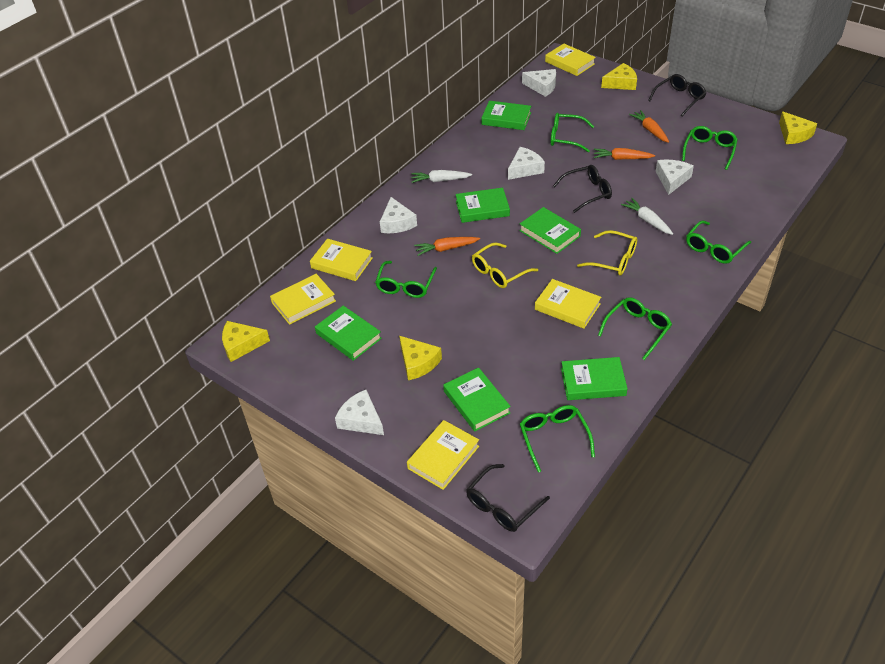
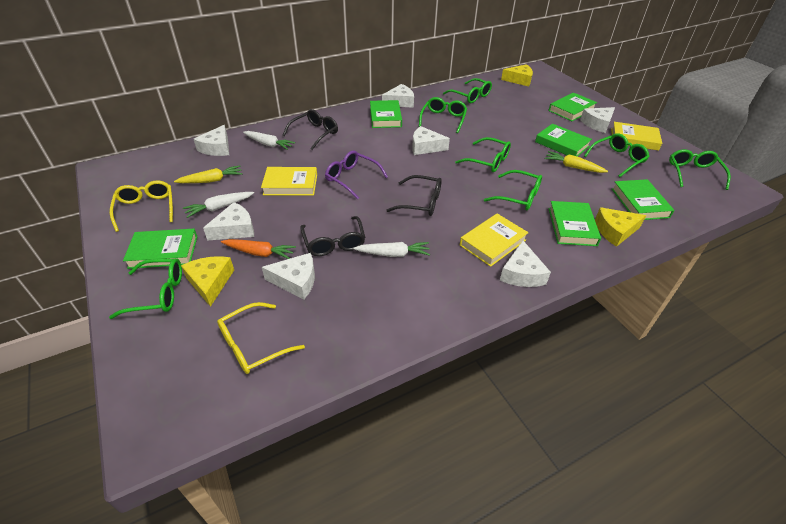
green glasses: [375,261,437,298] [520,405,595,472] [551,113,594,152] [598,297,672,360] [682,126,738,170] [686,220,751,264] = 6 -> [109,258,182,319] [419,97,467,133] [443,78,492,103] [455,137,511,172] [484,170,542,211] [584,133,649,177] [669,149,731,190] = 7
orange carrot: [414,237,480,256] [594,148,655,160] [629,110,669,143] = 3 -> [221,239,296,259] = 1
purple glasses: none = 0 -> [325,151,388,200] = 1
white carrot: [411,170,472,183] [621,198,673,235] = 2 -> [183,192,254,218] [243,131,295,150] [353,242,430,257] = 3
white cheese: [335,390,384,435] [380,197,417,233] [508,147,545,180] [522,69,556,97] [656,160,694,195] = 5 -> [194,125,229,156] [203,202,254,241] [262,253,315,299] [382,84,414,108] [412,126,450,155] [500,241,551,287] [580,107,615,133] = 7
yellow book: [270,274,336,325] [310,239,373,281] [407,420,479,490] [535,279,601,329] [545,44,596,76] = 5 -> [261,167,317,196] [460,214,529,267] [611,122,662,151] = 3
yellow carrot: none = 0 -> [174,165,242,183] [545,151,608,173] = 2
yellow cheese: [222,321,270,362] [399,336,442,380] [601,63,637,90] [779,111,817,144] = 4 -> [181,256,234,307] [501,64,533,87] [595,207,646,247] = 3

